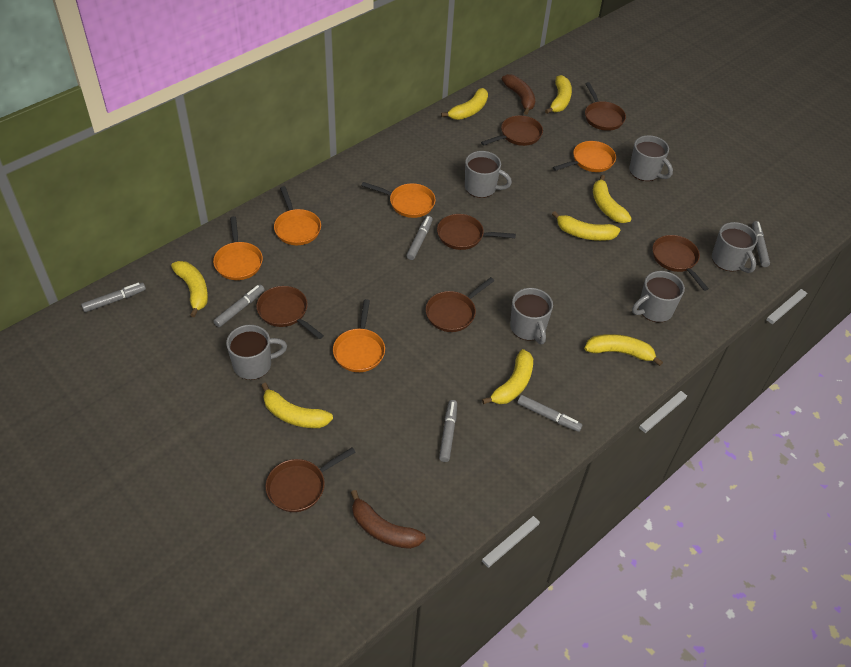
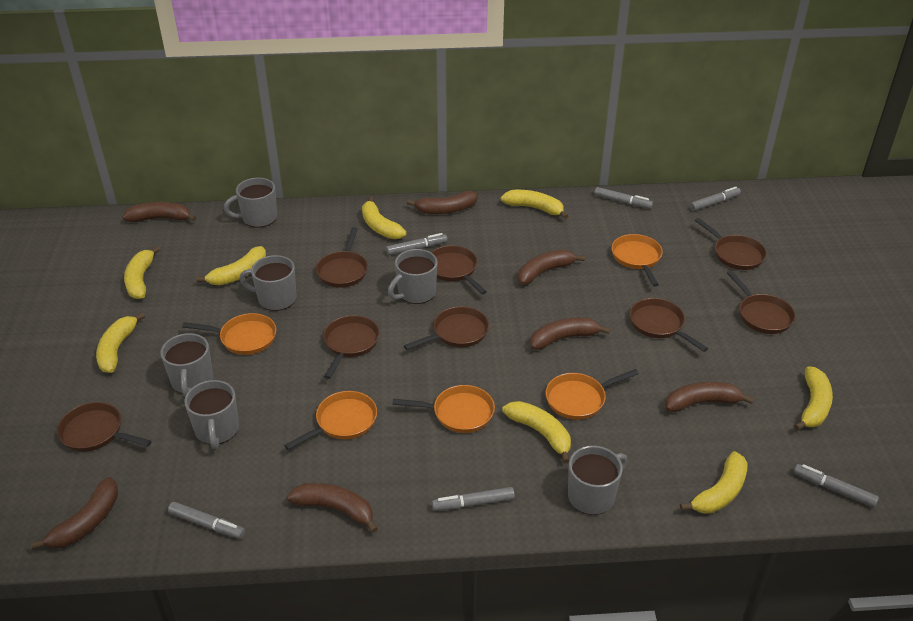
brown banana: [351,490,426,549] [502,74,535,115] = 2 -> [31,477,118,550] [122,202,196,222] [287,483,378,533] [407,191,477,214] [518,250,585,285] [530,317,610,350] [665,382,754,412] = 7
brown pan: [256,286,324,339] [265,447,355,512] [426,277,495,332] [437,214,516,250] [481,115,543,146] [585,82,626,131] [652,235,709,291] = 7 -> [57,402,152,452] [316,227,368,288] [323,315,380,379] [404,306,489,350] [431,245,487,294] [629,298,708,352] [695,218,767,270] [727,271,796,334] = 8

